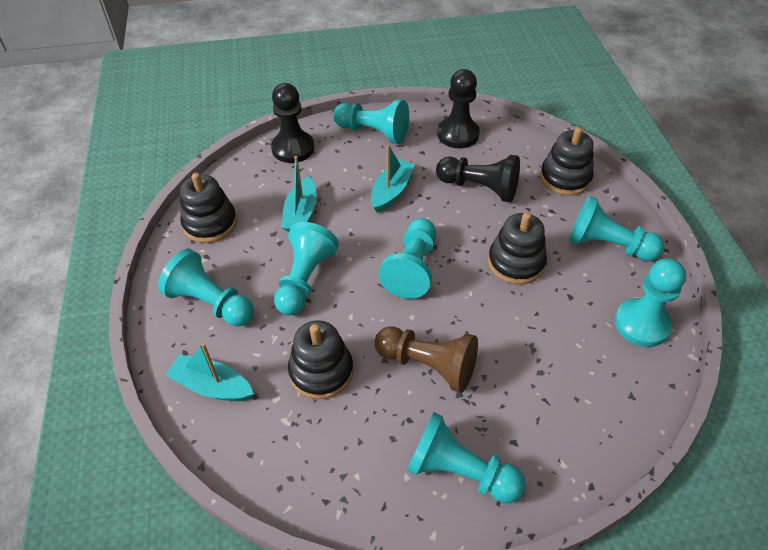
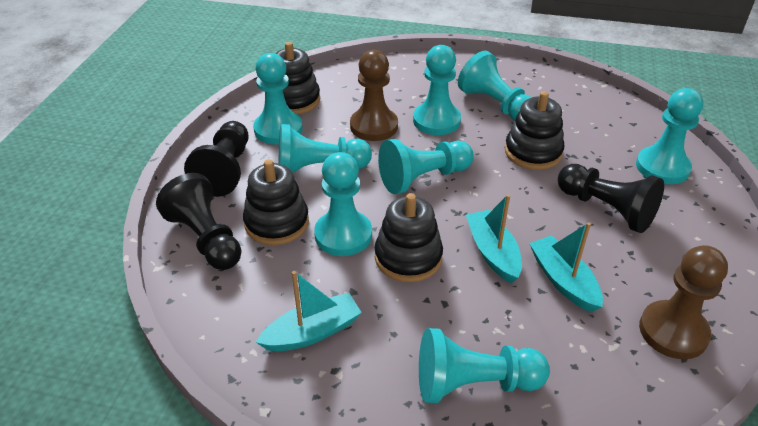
brown pawn: [374,327,478,393] = 1 -> [350,50,398,141] [639,245,728,359] = 2
turquoise pawn: [158,249,254,326] [274,222,339,315] [333,99,409,144] [378,218,436,299] [407,412,526,503] [569,196,664,261] [614,258,686,347] = 7 -> [253,53,303,145] [279,124,372,173] [314,152,372,256] [378,139,474,194] [413,45,461,135] [419,328,550,403] [458,51,532,121] [636,88,703,184] = 8

